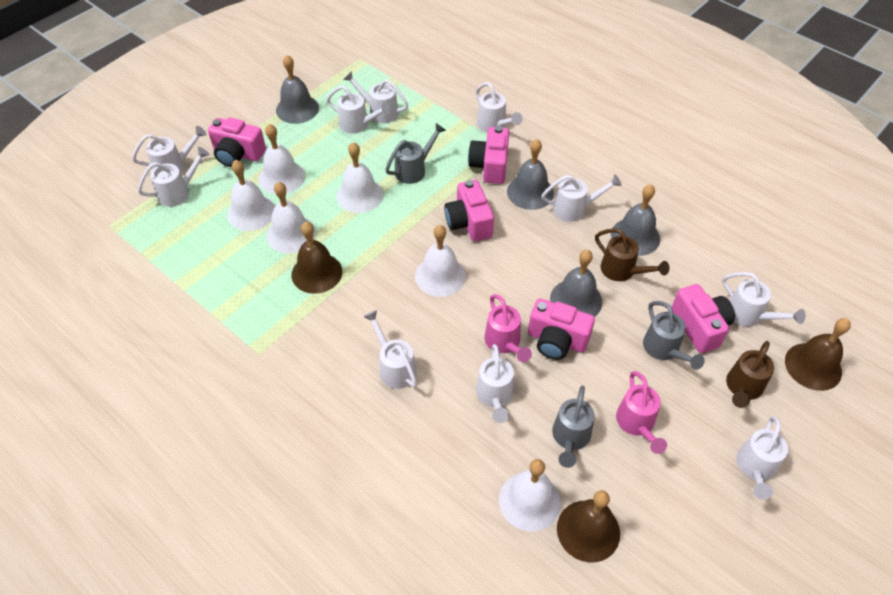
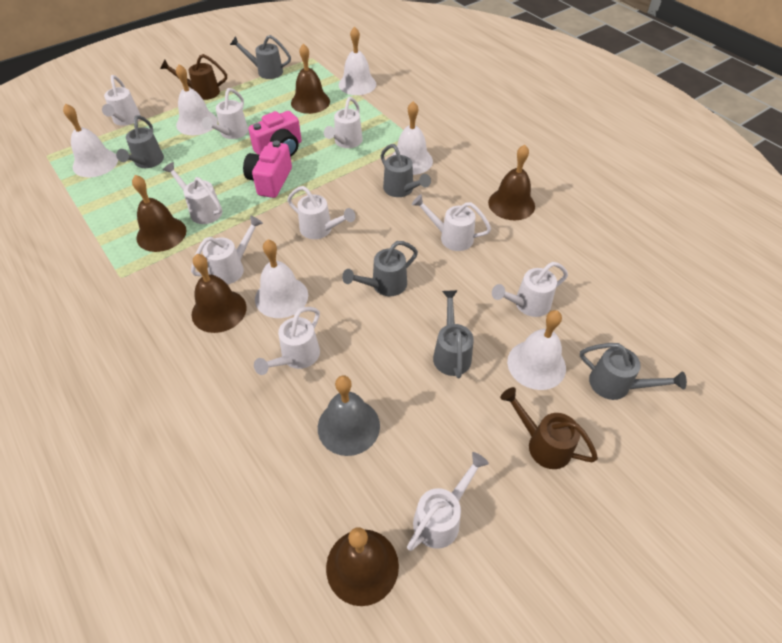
brown bell: [292,222,342,294] [557,490,620,563] [785,318,851,391] = 3 -> [132,175,187,252] [192,254,247,333] [291,44,330,114] [326,528,399,606] [488,145,535,220] = 5
grey bell: [276,55,319,124] [507,139,554,210] [550,250,602,317] [611,184,660,256] = 4 -> [318,376,380,456] = 1
grey watering can: [385,123,446,184] [552,386,595,468] [643,301,705,370] = 3 -> [116,115,164,168] [230,35,291,79] [342,241,418,296] [381,144,431,197] [433,290,474,379] [580,343,687,400] = 6
pink camera: [208,117,266,167] [444,180,494,241] [468,126,509,184] [528,298,595,360] [671,284,735,353] = 5 -> [243,141,292,198] [248,111,302,157] = 2
pink watering can: [484,294,532,362] [616,371,667,454] = 2 -> none = 0

